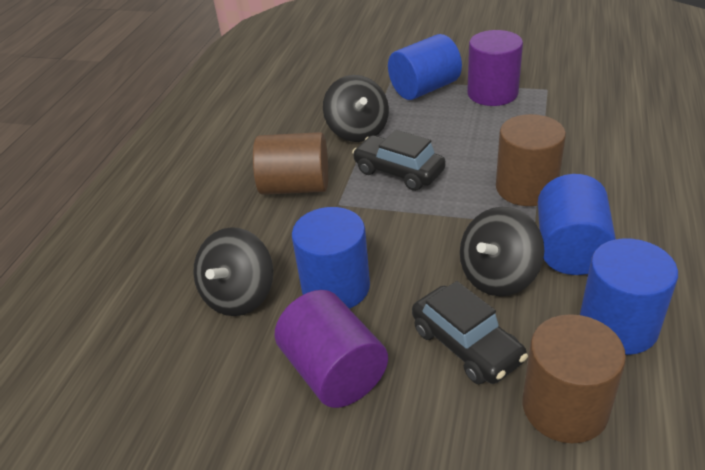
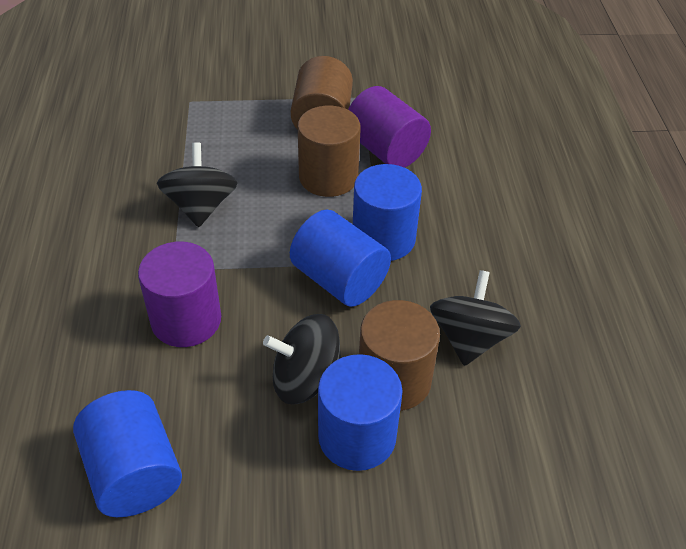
black car: [352,130,446,191] [412,281,528,384] = 2 -> none = 0

